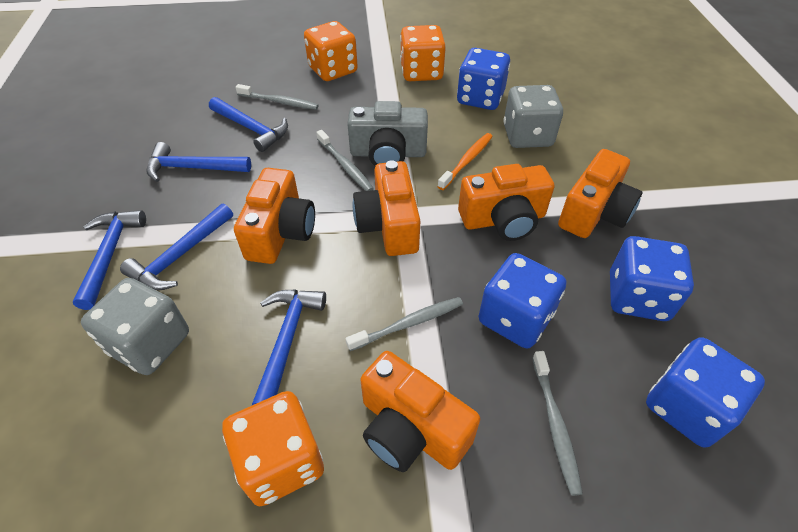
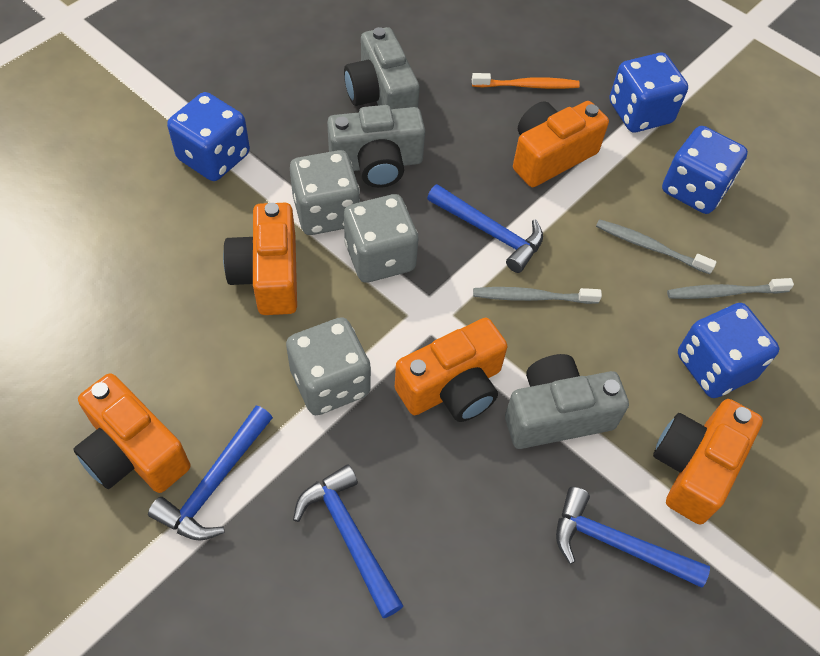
blue hammer: [73,210,146,310] [120,204,233,290] [146,142,251,182] [209,97,288,152] [252,289,326,405] = 5 -> [148,406,273,541] [293,464,404,618] [427,184,543,273] [556,487,710,588] = 4
grey camera: [347,101,428,166] = 1 -> [327,105,425,188] [344,27,420,109] [505,354,629,449] = 3
grey dice: [81,278,189,375] [503,85,563,148] = 2 -> [286,317,371,415] [290,150,360,235] [344,194,418,283] = 3
grey toothbrush: [235,84,318,110] [316,130,374,191] [345,297,463,351] [532,351,583,496] = 4 -> [473,287,602,304] [596,219,717,274] [667,278,794,299] = 3
orange dice: [222,391,324,506] [304,21,358,81] [400,25,446,81] = 3 -> none = 0

